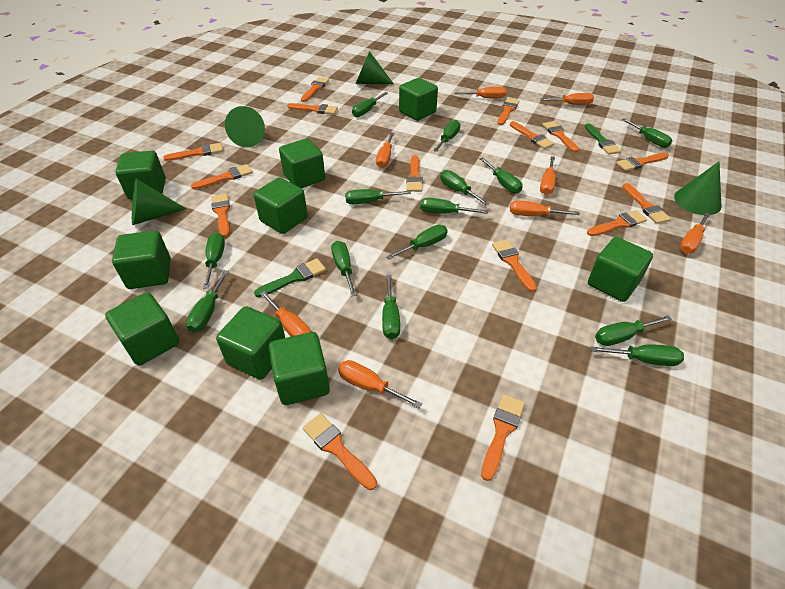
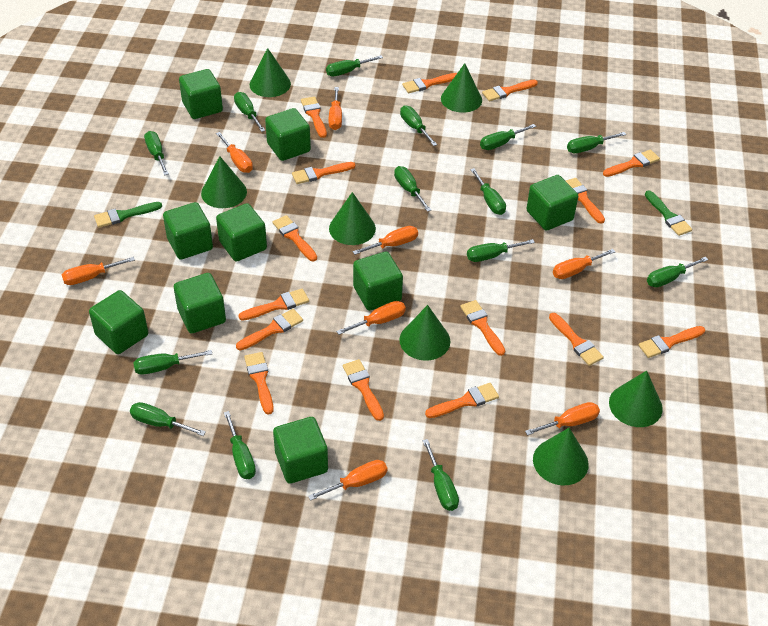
green cone: [132,178,186,225] [225,106,265,147] [356,51,394,84] [674,162,722,215] = 4 -> [201,156,247,208] [250,48,291,97] [329,192,376,245] [399,305,450,361] [441,63,482,113] [533,428,589,486] [609,371,663,427] = 7

